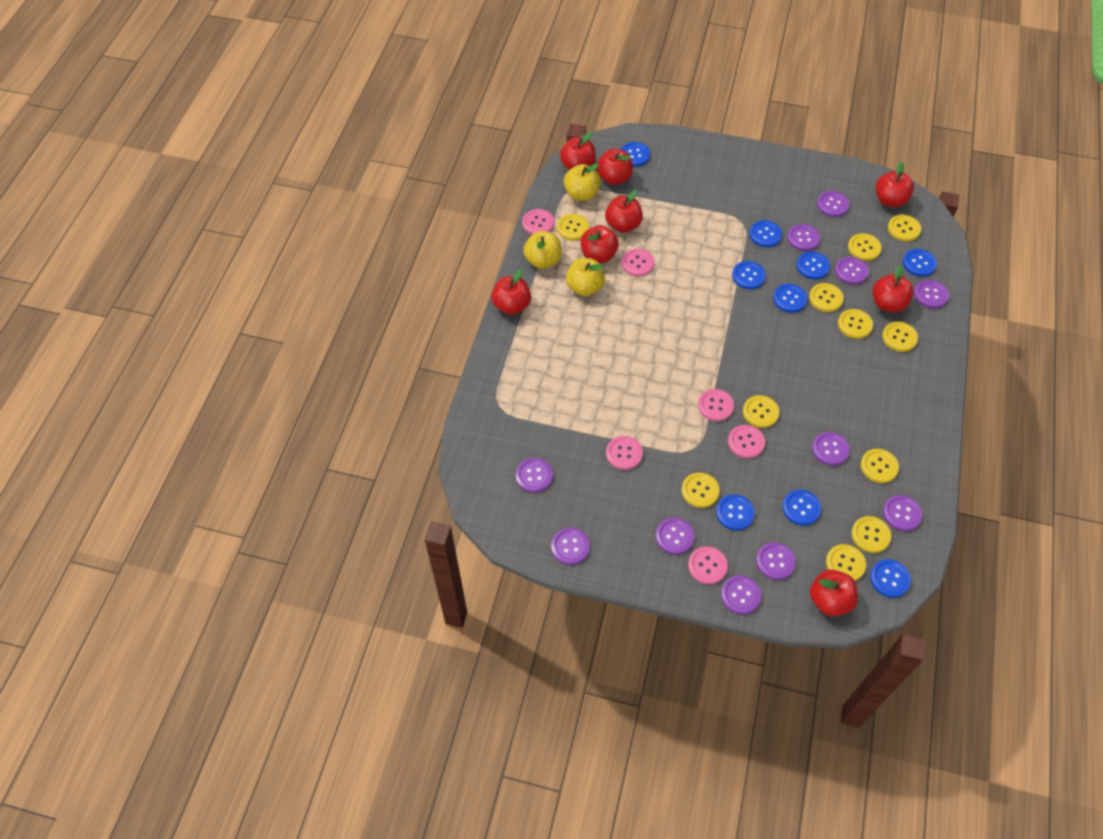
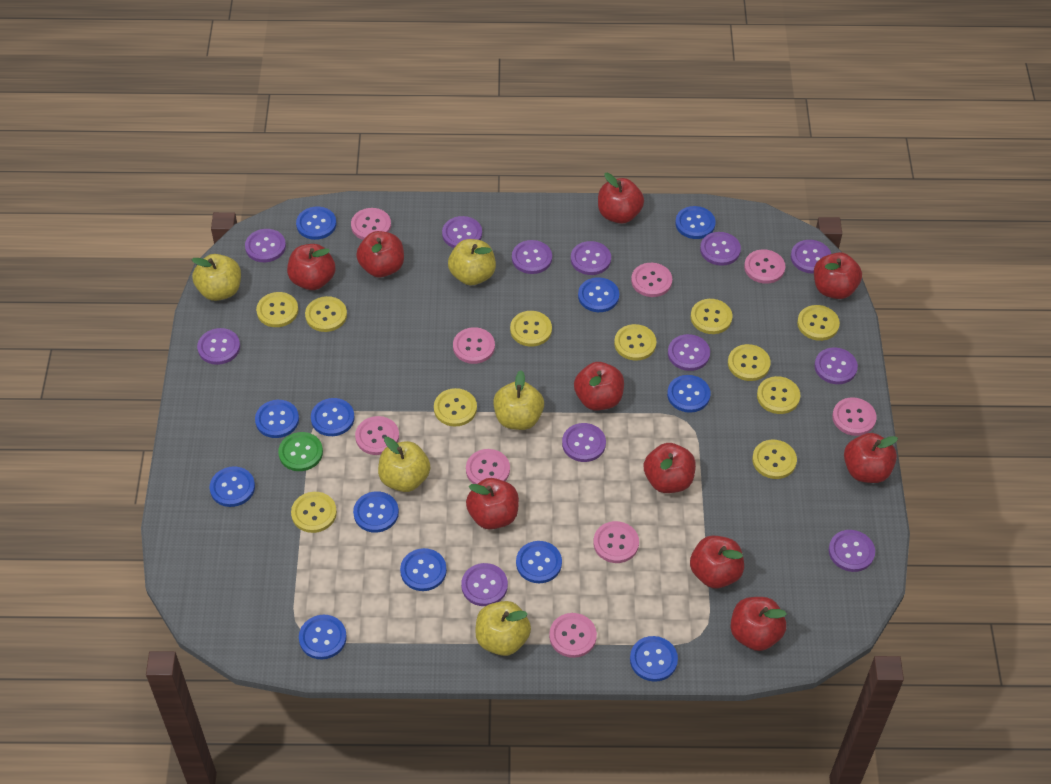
blue button: [620,142,650,167] [716,494,755,530] [732,261,766,289] [749,220,782,247] [773,284,808,313] [782,490,821,526] [796,251,830,279] [870,559,911,598] [902,249,937,277] = 9 -> [210,466,255,507] [255,400,299,438] [296,207,337,240] [299,615,347,659] [311,398,355,436] [353,491,399,533] [400,548,447,591] [516,541,562,583] [578,277,619,312] [630,636,678,682] [667,375,711,413] [675,206,716,239] = 12
green button: none = 0 -> [278,432,323,471] = 1
pink button: [522,209,554,235] [606,436,643,470] [621,249,654,276] [688,546,728,584] [698,389,734,421] [728,425,765,458] = 6 -> [351,208,391,240] [355,416,399,455] [453,327,495,364] [466,449,510,484] [549,613,597,658] [593,521,639,563] [631,263,672,297] [744,249,785,284] [832,397,877,436] = 9
purple button: [516,458,553,493] [551,528,590,565] [656,518,695,555] [721,575,761,614] [756,542,796,580] [787,224,820,251] [812,432,850,466] [817,191,849,217] [835,257,869,285] [883,495,923,531] [914,280,949,309] = 11 -> [197,328,240,365] [245,229,286,262] [442,216,482,248] [461,563,508,606] [512,240,552,274] [562,423,606,462] [571,241,611,275] [668,334,710,371] [700,232,741,266] [791,240,831,274] [815,348,858,384] [829,530,875,572] = 12
red apple: [491,269,531,315] [560,132,596,170] [580,225,619,263] [596,149,633,185] [605,190,643,233] [810,569,858,616] [872,265,914,312] [875,162,914,207] = 8 -> [287,244,335,290] [356,231,404,277] [466,478,519,530] [574,362,624,410] [598,173,644,224] [644,443,696,493] [690,536,744,588] [730,597,787,651] [814,252,862,299] [844,433,898,483] = 10
yellow apple: [523,231,562,269] [564,163,601,201] [566,258,605,296] = 3 -> [192,254,241,301] [378,437,430,492] [448,239,496,285] [475,601,531,656] [493,370,544,430] = 5

